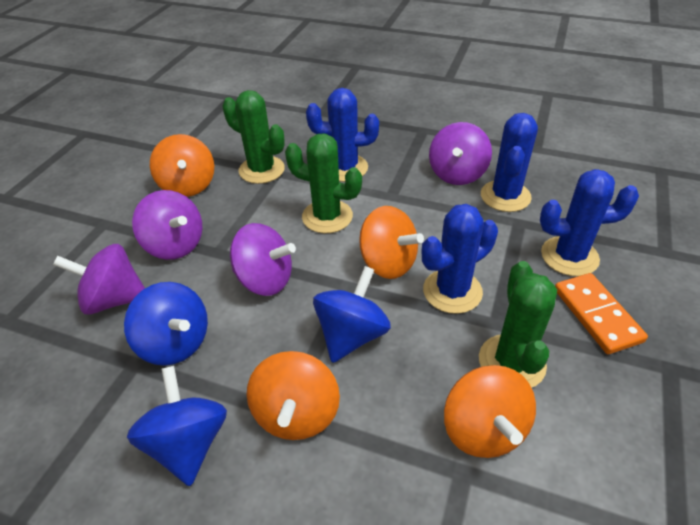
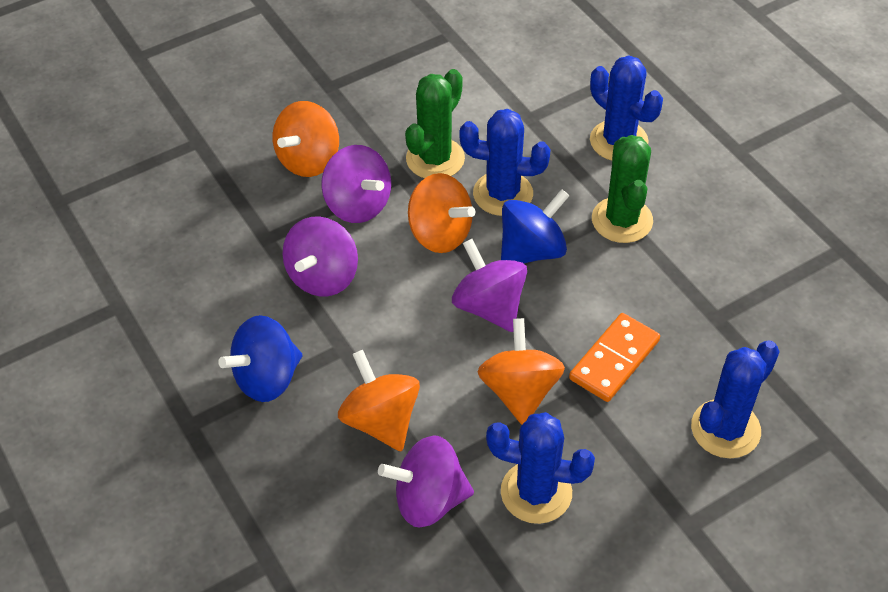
blue spinning top: [124,282,208,366] [127,366,227,486] [313,266,391,363] = 3 -> [218,315,303,402] [501,189,569,264] = 2
green cactus: [222,90,285,184] [285,134,362,233] [479,261,557,388] = 3 -> [405,69,465,178] [592,135,653,243] = 2

